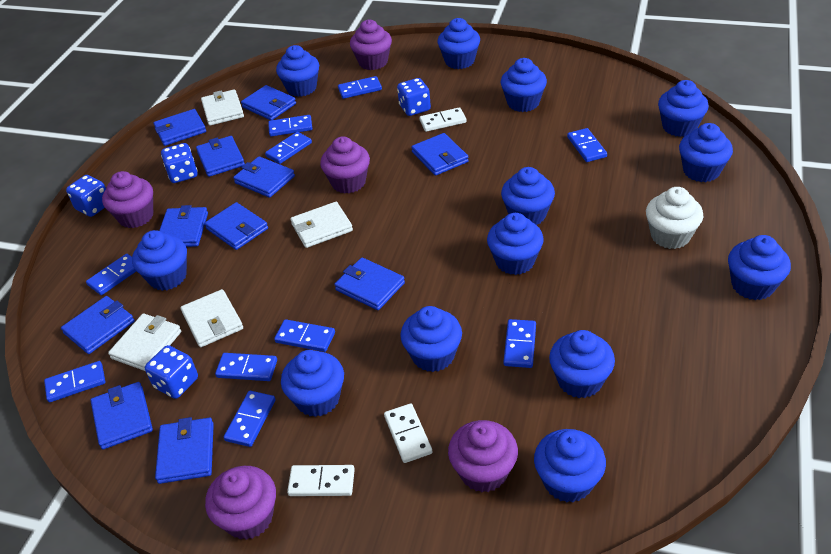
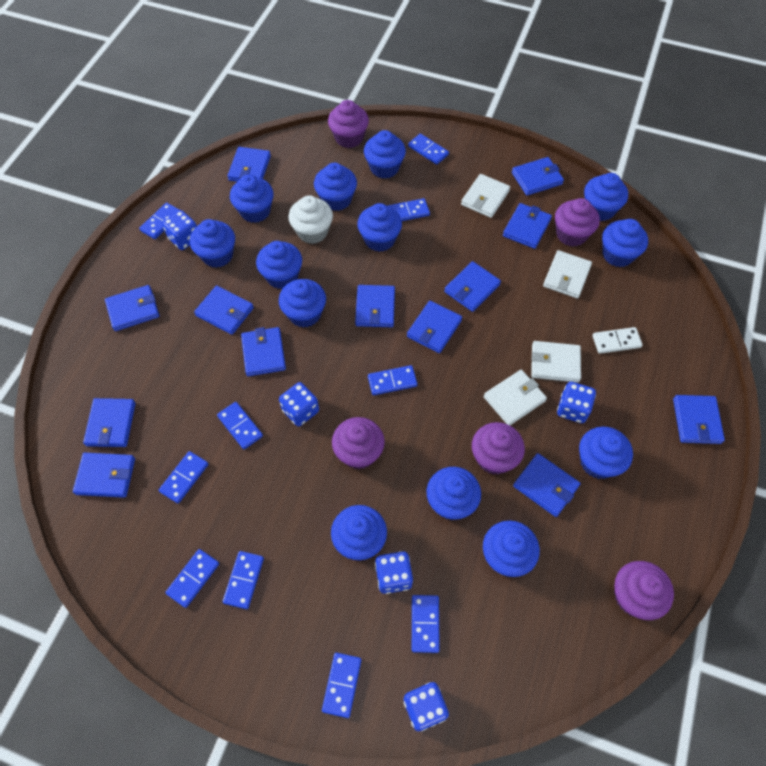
blue dice: [66,175,106,217] [145,345,198,399] [161,143,198,183] [397,78,431,116] = 4 -> [162,210,197,250] [279,382,319,427] [375,551,413,594] [404,682,449,731] [557,382,596,423] = 5
blue wallet: [61,296,134,354] [91,382,153,449] [153,109,206,146] [155,417,214,484] [159,205,208,247] [196,136,245,177] [204,202,268,250] [233,156,295,198] [241,85,296,120] [334,258,405,310] [411,133,469,176] = 11 -> [73,453,135,498] [83,398,136,447] [105,285,160,331] [194,285,254,335] [227,147,271,182] [241,327,286,376] [355,285,395,327] [407,301,462,353] [444,261,501,312] [503,203,552,249] [512,157,564,196] [513,453,581,517] [673,395,725,444] = 13
white domino: [287,465,355,496] [384,403,432,463] [419,107,467,132] = 3 -> [592,327,643,354] = 1

